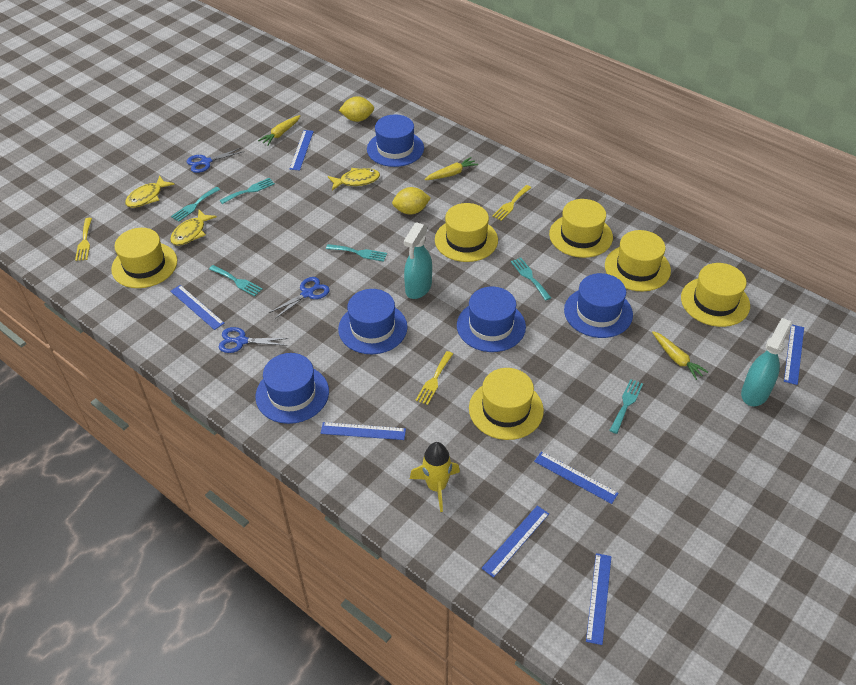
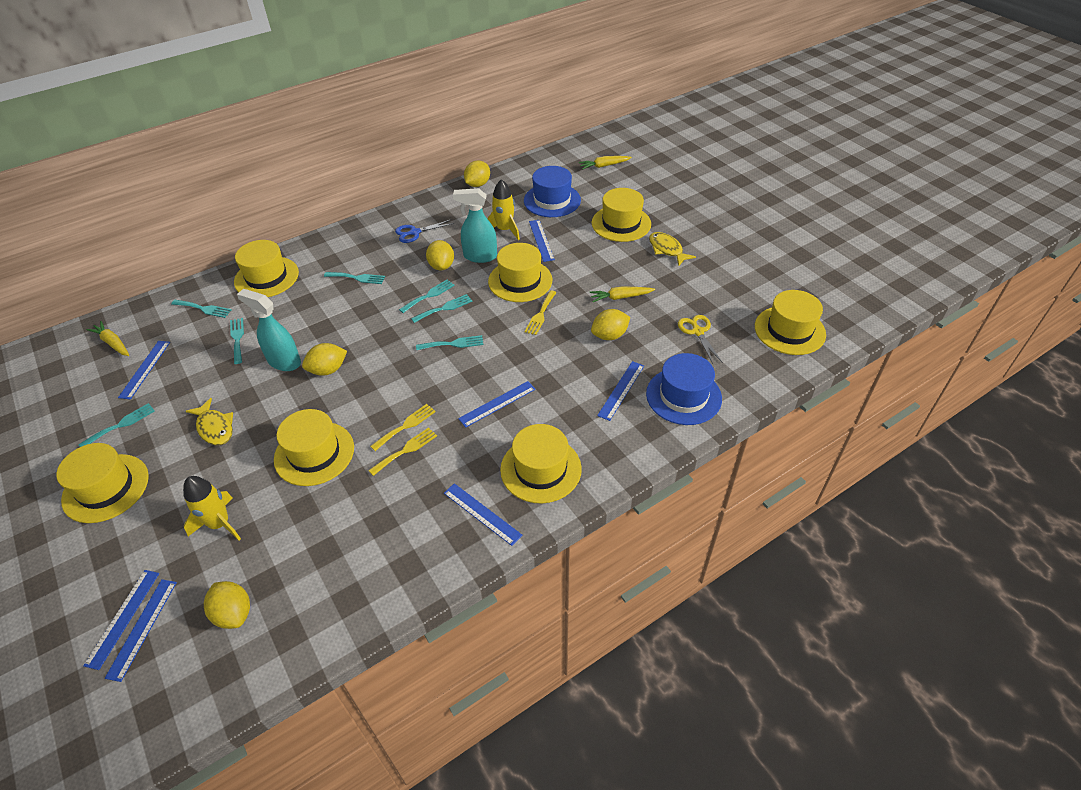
blue hat: [255,353,329,424] [338,289,408,354] [367,115,424,167] [457,287,526,352] [564,273,633,338] = 5 -> [524,166,581,217] [646,353,722,425] = 2
blue scissors: [187,148,244,173] [219,327,289,353] [269,277,330,319] = 3 -> [395,219,454,243] = 1
turquoise fork: [171,187,220,222] [209,265,263,296] [219,178,275,204] [326,244,387,262] [511,258,551,301] [609,379,643,434] = 6 -> [78,403,155,447] [171,300,232,318] [230,318,244,364] [324,272,385,284] [399,280,455,313] [411,294,473,323] [416,335,484,350] = 7
yellow fish: [125,175,175,208] [170,210,217,246] [328,168,380,190] = 3 -> [186,398,233,445] [649,232,696,265] = 2
yellow hat: [111,228,177,288] [435,203,498,262] [469,368,544,440] [549,199,613,258] [605,230,671,291] [681,263,750,327] = 6 -> [56,443,149,523] [234,240,299,297] [274,409,354,486] [488,243,552,302] [500,424,582,503] [592,188,651,242] [755,290,826,355] = 7
yellow lemon: [339,96,374,122] [392,187,431,214] = 2 -> [204,581,250,629] [302,343,347,376] [426,240,454,270] [464,161,490,187] [591,309,630,340] = 5
yellow rocket: [410,442,460,512] = 1 -> [183,476,241,540] [487,179,520,240] = 2
yellow scissors: none = 0 -> [678,315,722,364] = 1

